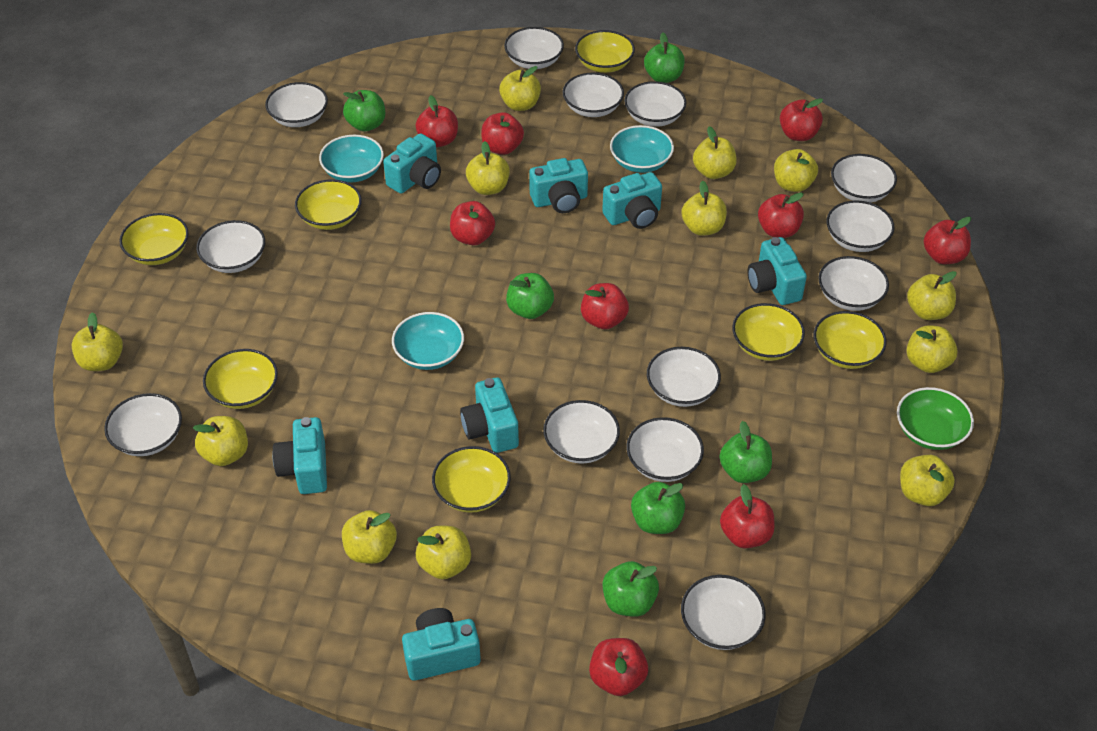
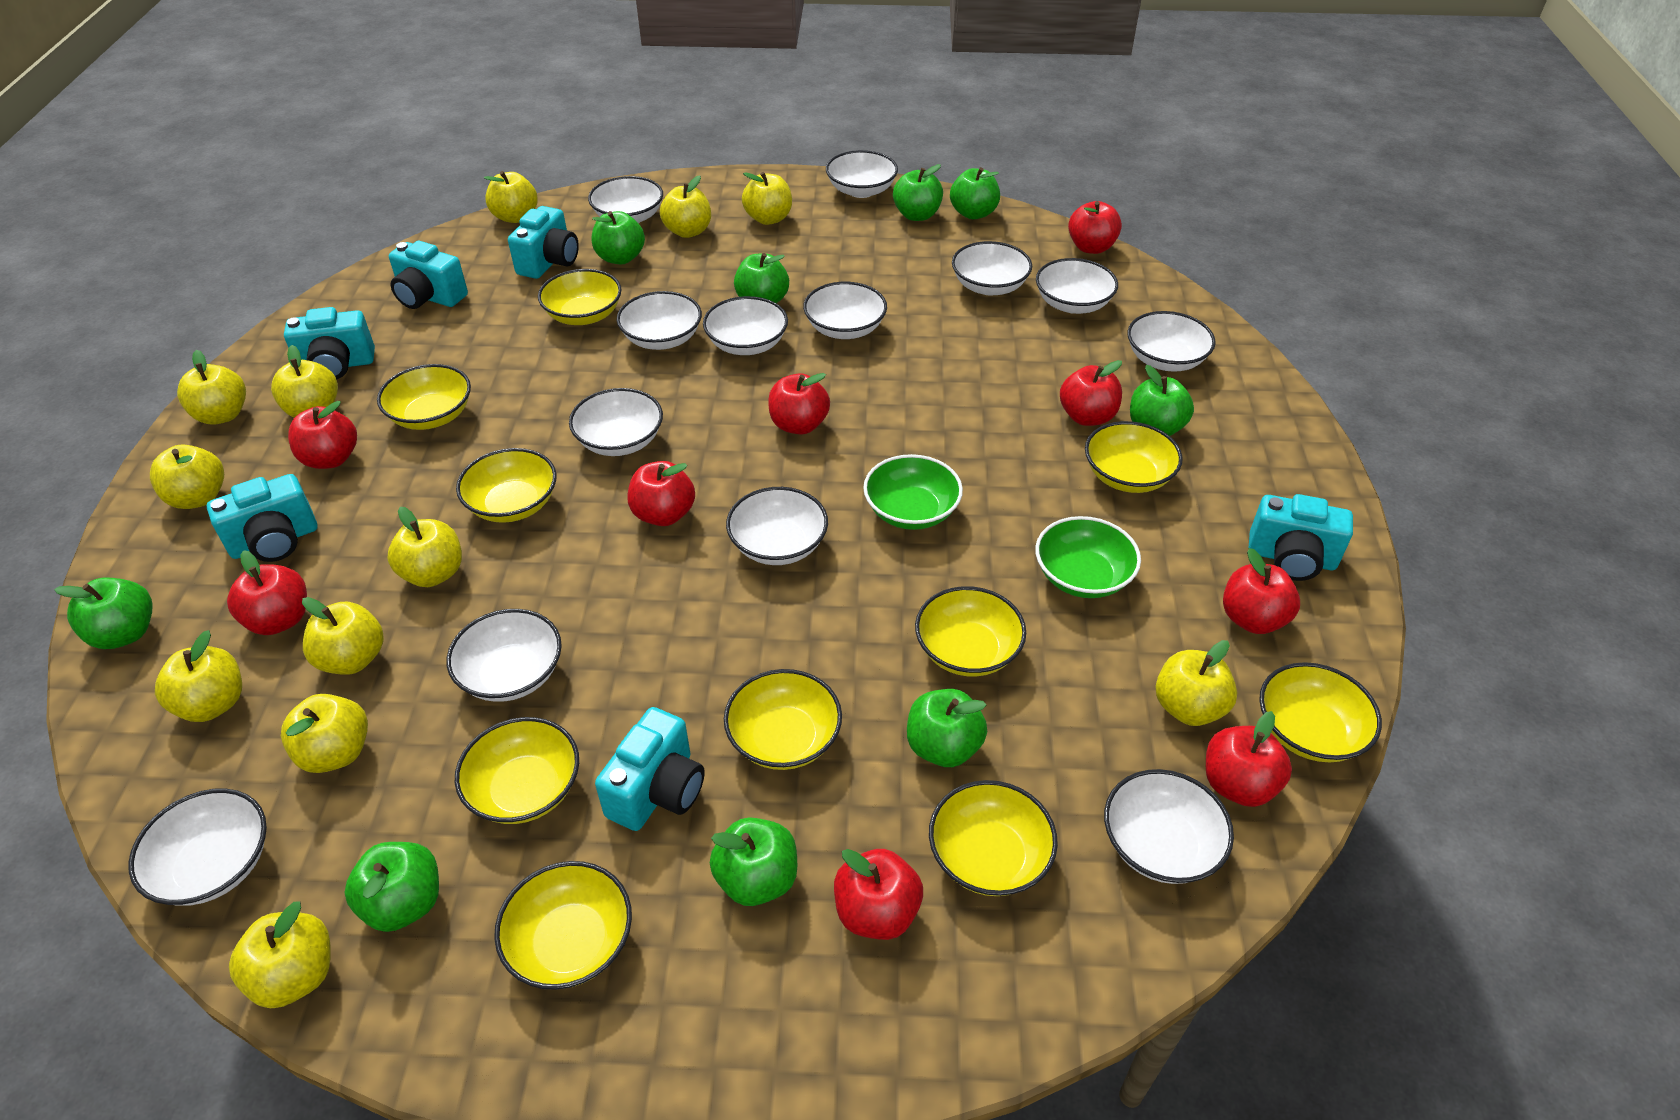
green apple: [343,90,385,132] [506,273,554,319] [602,561,659,617] [631,482,685,534] [644,33,685,83] [720,421,772,483] = 6 -> [54,577,152,649] [344,842,439,932] [592,211,645,264] [710,817,797,906] [734,253,789,303] [893,164,943,221] [907,689,987,767] [950,167,1000,219] [1130,365,1194,436] = 9
green bowl: [897,387,974,450] = 1 -> [863,454,963,530] [1035,516,1141,598] = 2
turquoise bowl: [319,135,384,183] [392,312,464,370] [610,125,674,173] = 3 -> none = 0
turquoise camera: [272,417,327,494] [383,133,441,194] [402,608,481,681] [460,377,519,453] [529,158,588,213] [602,172,662,229] [747,237,807,305] = 7 -> [207,474,317,562] [284,307,375,380] [389,241,468,309] [508,206,579,279] [595,707,705,831] [1249,494,1353,581] = 6
yellow bowl: [119,213,189,265] [203,349,278,409] [295,179,362,230] [432,446,511,513] [575,30,635,73] [732,303,805,361] [814,311,887,369] = 7 -> [377,364,471,430] [455,717,579,824] [456,448,557,523] [494,861,632,990] [538,269,622,325] [724,669,842,770] [915,586,1026,677] [929,780,1058,896] [1085,421,1183,493] [1259,662,1382,762] = 10

